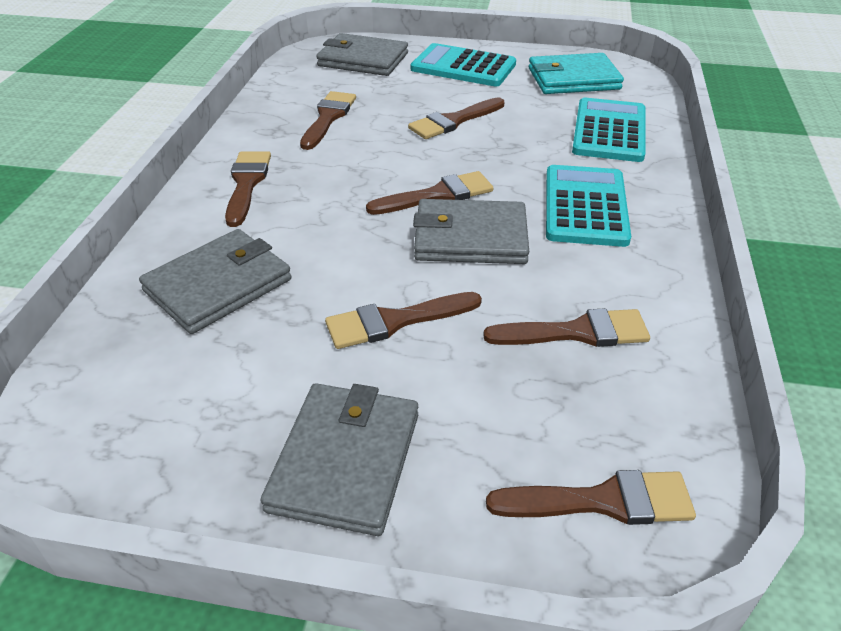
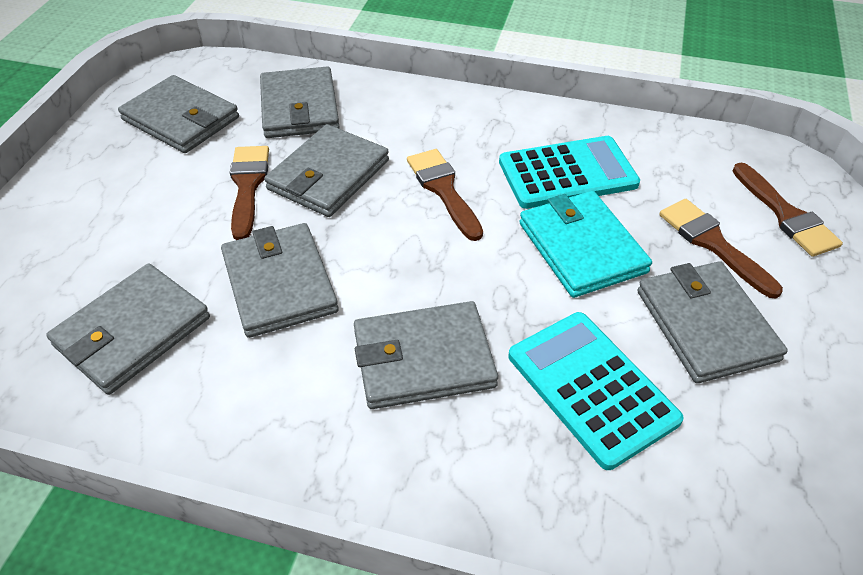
brown brush: [225,151,271,227] [300,91,356,150] [325,292,482,349] [366,171,493,215] [408,97,504,139] [483,308,650,347] [486,470,696,525] = 7 -> [230,146,269,240] [407,149,483,241] [659,199,783,298] [733,163,843,257] = 4
grey wallet: [139,229,291,334] [261,383,418,536] [316,33,408,76] [413,199,529,264] = 4 -> [46,264,210,395] [118,75,239,153] [221,223,339,338] [260,67,339,138] [264,124,389,217] [354,301,498,409] [637,261,788,383] = 7
turquoise calculator: [411,43,516,86] [546,165,631,247] [572,98,646,162] = 3 -> [499,136,640,209] [508,312,684,470] = 2

